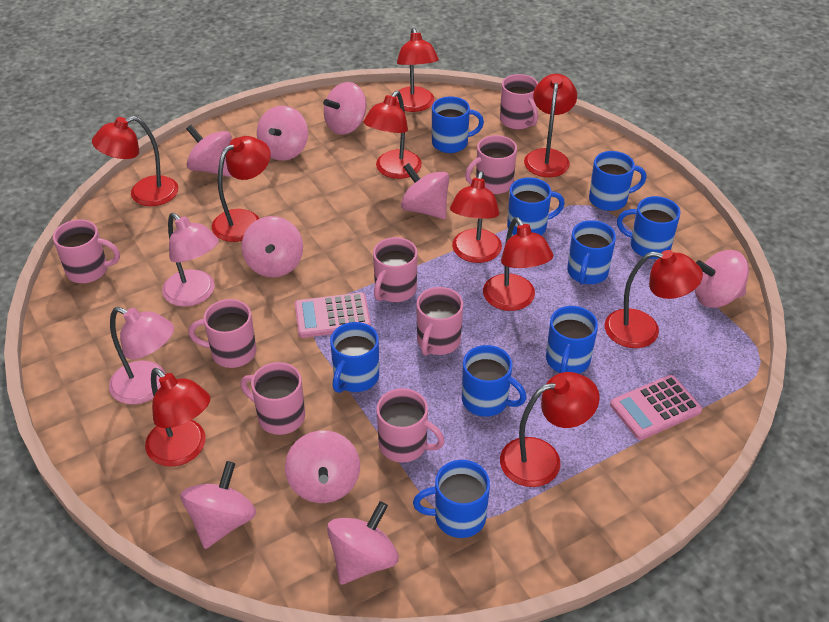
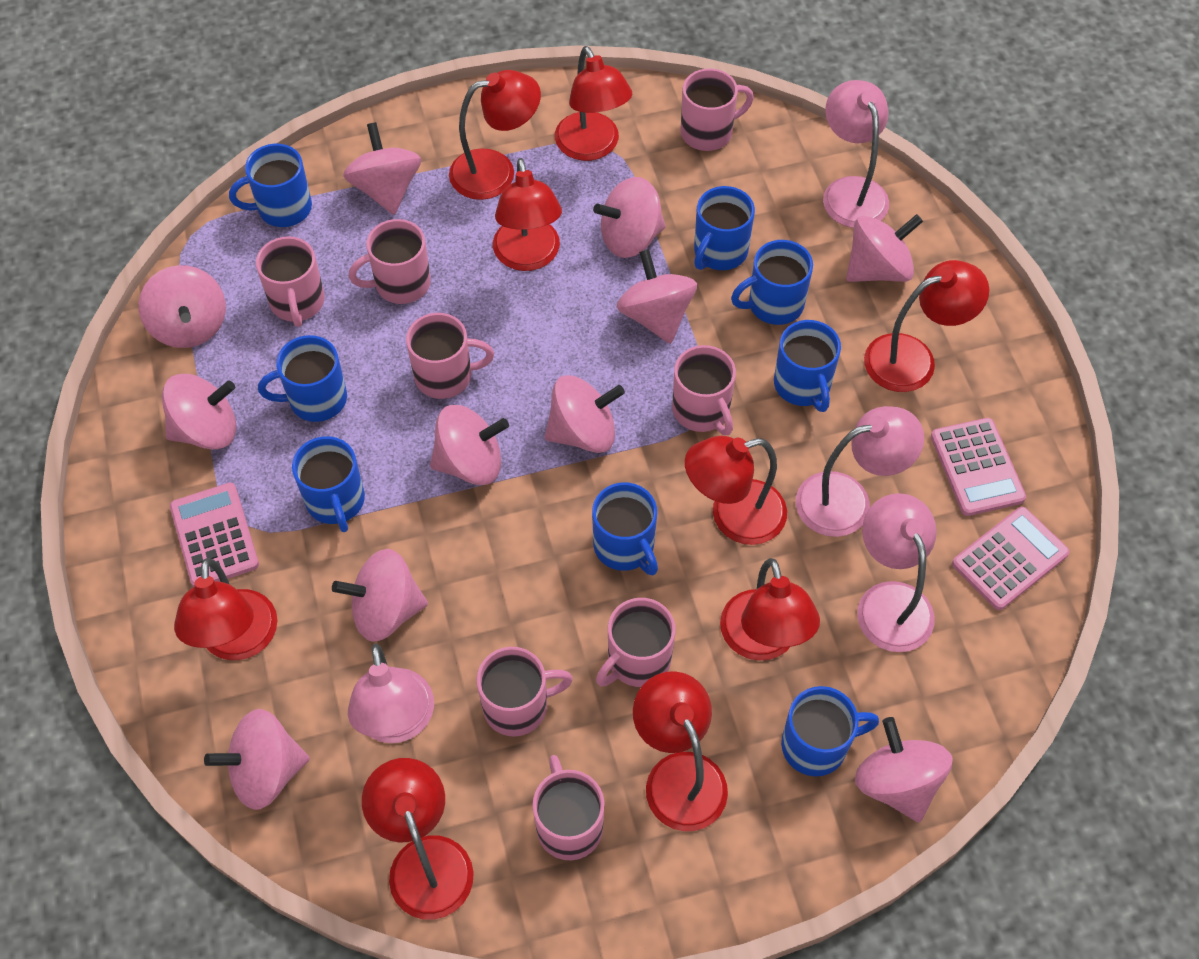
blue mug: [330,322,379,393] [413,460,490,538] [432,96,484,153] [462,345,526,417] [507,177,565,235] [546,306,598,374] [567,220,616,284] [589,151,647,211] [617,196,680,259] = 9 -> [229,144,312,227] [258,335,347,422] [292,436,365,532] [592,483,658,575] [694,186,755,270] [731,240,813,325] [774,320,841,412] [781,686,879,776] = 8
pink calculator: [295,293,371,338] [610,375,702,440] = 2 -> [170,483,259,587] [931,418,1026,516] [952,507,1070,610] = 3
pink lamp: [109,307,174,405] [162,213,219,307] = 2 -> [348,644,434,743] [796,406,924,537] [823,80,889,228] [857,493,937,652] = 4
pink spinning top: [181,461,256,549] [186,125,232,177] [242,216,303,277] [257,106,308,161] [285,430,360,503] [323,82,366,135] [327,501,399,585] [401,163,449,219] [695,250,749,308] = 9 -> [139,265,226,348] [162,374,237,450] [204,709,310,810] [332,549,428,642] [343,122,421,215] [430,405,509,485] [545,375,625,453] [593,177,666,258] [617,249,697,344] [846,214,923,282] [855,717,953,822] = 11
red lamp: [92,116,178,206] [145,368,210,467] [212,136,271,242] [363,91,422,179] [396,28,439,112] [450,171,502,263] [483,217,553,311] [500,372,600,487] [524,74,577,177] [605,250,703,348] = 10 -> [174,558,278,660] [362,758,474,920] [449,70,541,200] [493,158,562,271] [555,46,632,161] [633,671,728,831] [685,436,787,545] [720,558,820,661] [864,260,989,392] = 9

